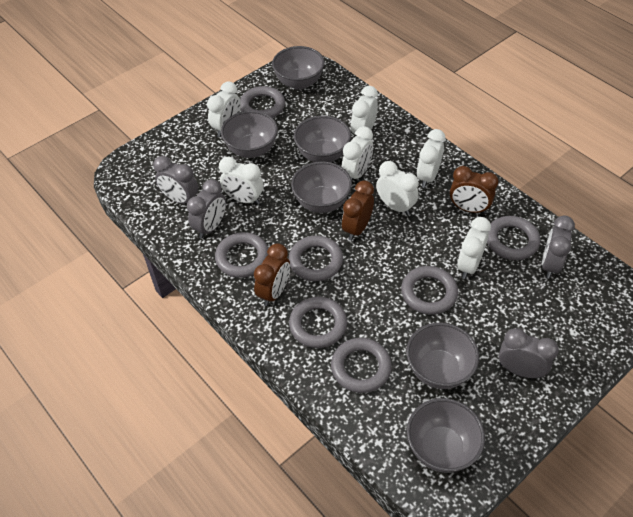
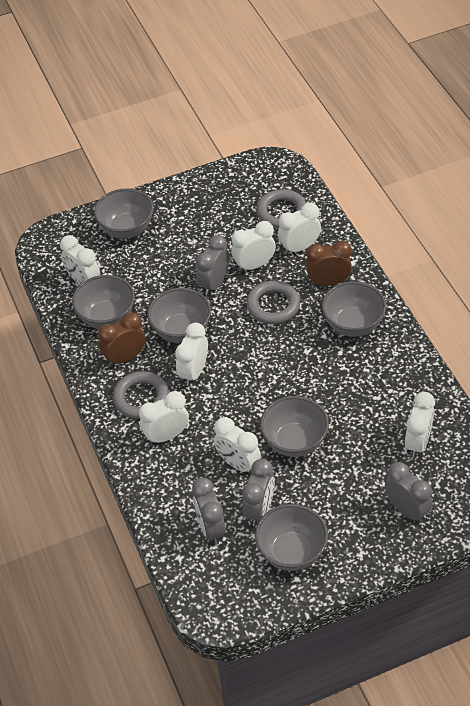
brown clock: [254,243,290,306] [342,180,374,241] [450,166,498,214] = 3 -> [98,312,146,366] [306,240,352,286] = 2
grey ring: [215,232,268,278] [240,86,285,118] [289,235,343,281] [289,297,347,348] [331,338,392,393] [401,266,458,315] [487,216,540,260] = 7 -> [113,371,169,419] [246,281,300,324] [257,189,306,228] = 3

